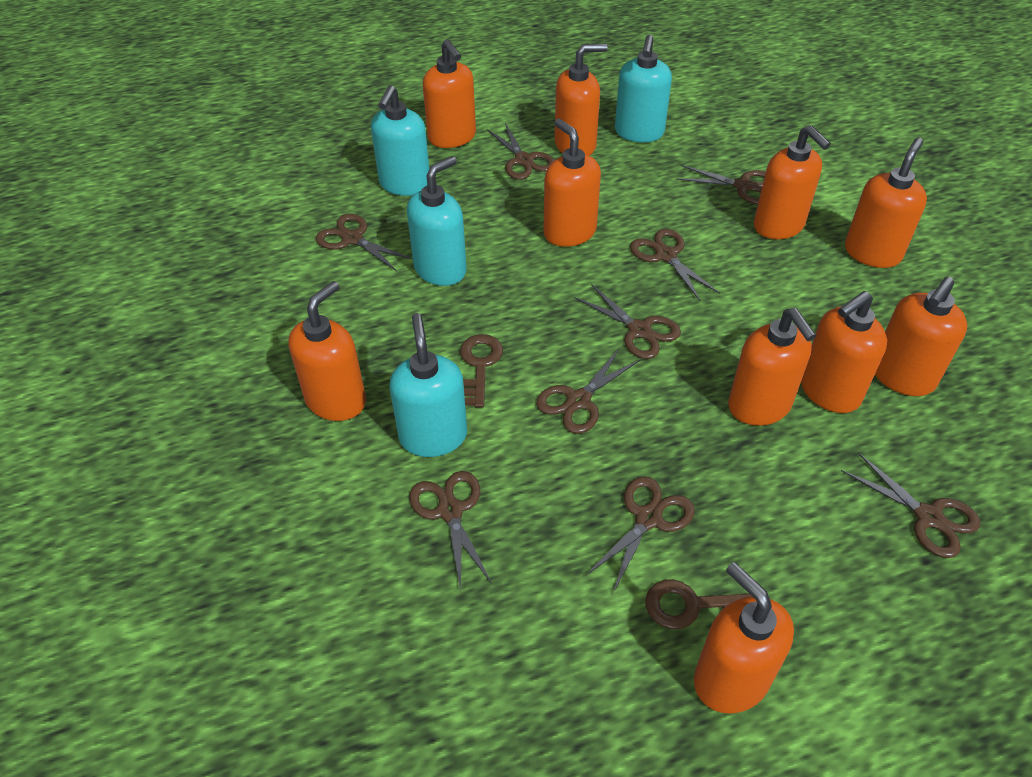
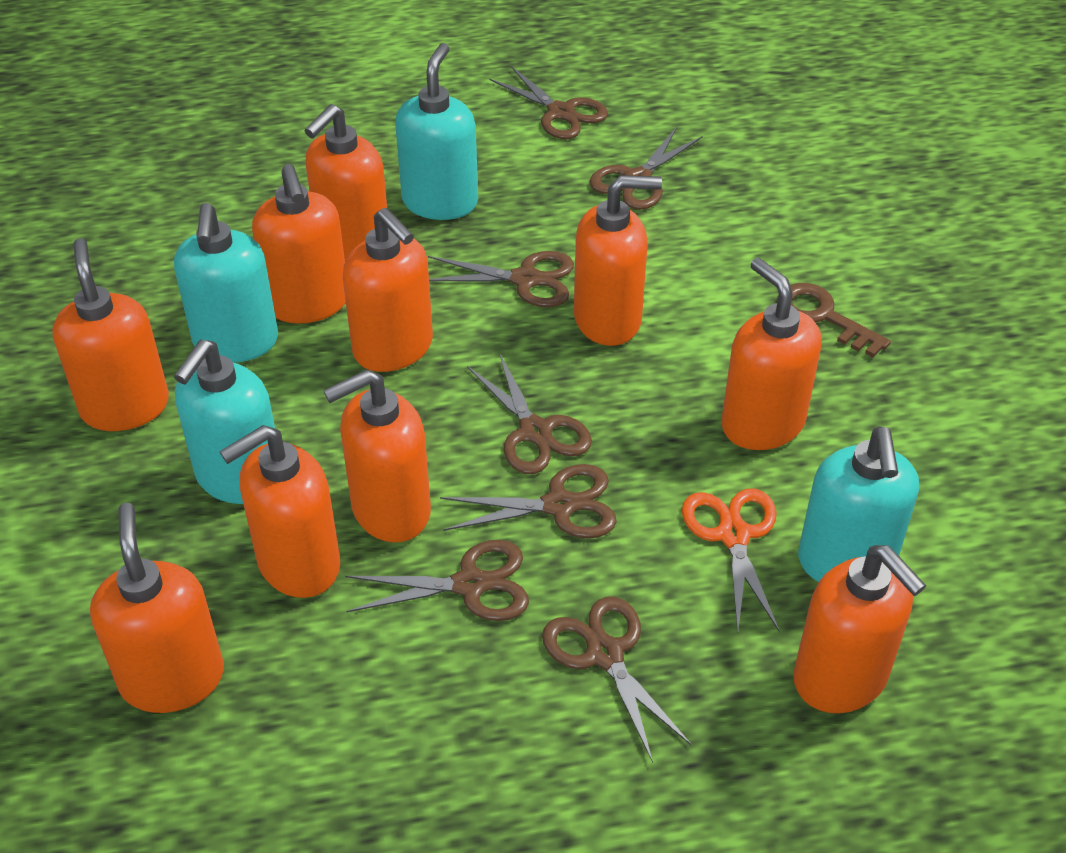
brown key: [460,334,503,407] [645,579,752,629] = 2 -> [777,283,891,357] = 1
brown scissors: [316,214,413,271] [409,471,492,591] [487,123,554,180] [536,347,641,434] [574,284,681,359] [586,476,695,593] [630,229,720,301] [676,165,766,204] [841,452,980,558] = 9 -> [345,540,529,621] [428,251,574,307] [440,464,617,539] [467,353,592,474] [489,66,608,139] [542,597,692,763] [590,127,703,210] = 7
orange scissors: none = 0 -> [682,488,780,632] = 1

